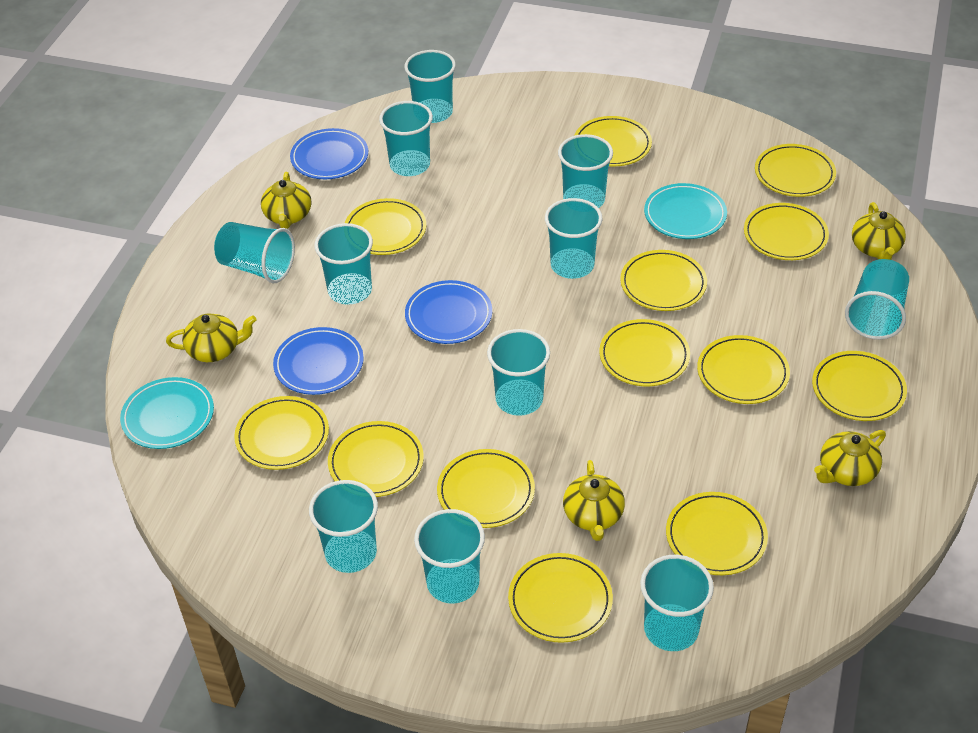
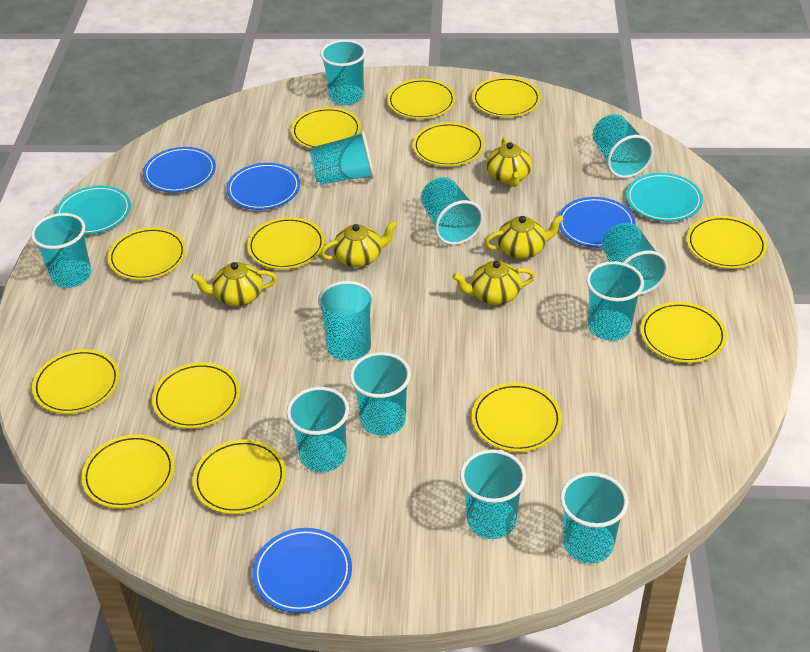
blue plate: [273,327,364,395] [290,128,368,179] [405,280,492,344] = 3 -> [143,147,216,193] [226,163,300,210] [253,528,352,613] [559,197,636,248] = 4
turquoise cup: [214,222,295,283] [309,480,378,573] [314,223,373,305] [379,101,433,176] [404,50,456,123] [414,509,485,603] [487,329,550,416] [545,198,603,279] [558,134,613,208] [640,555,714,651] [845,259,909,340] = 11 -> [31,213,92,288] [286,387,349,472] [309,131,374,185] [318,281,373,360] [320,40,366,105] [350,352,411,436] [421,177,483,245] [460,449,526,539] [560,472,628,564] [586,261,644,341] [593,114,654,178] [602,223,668,295] = 12

